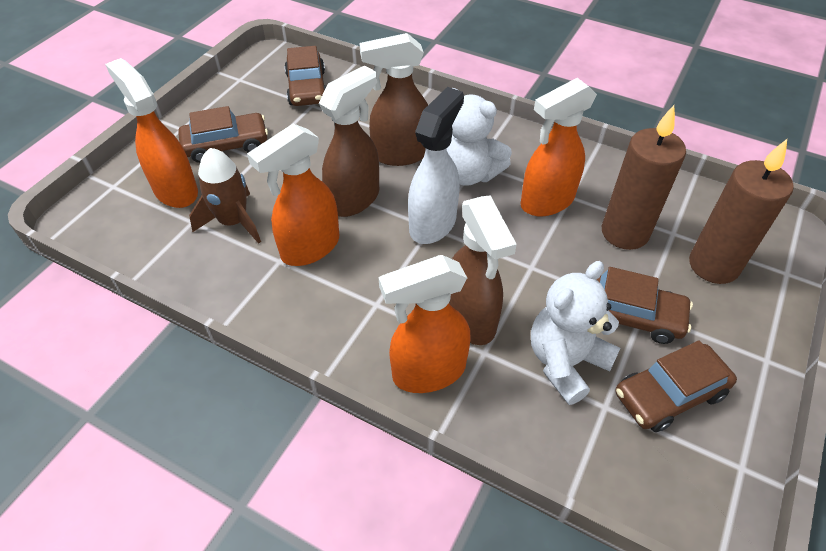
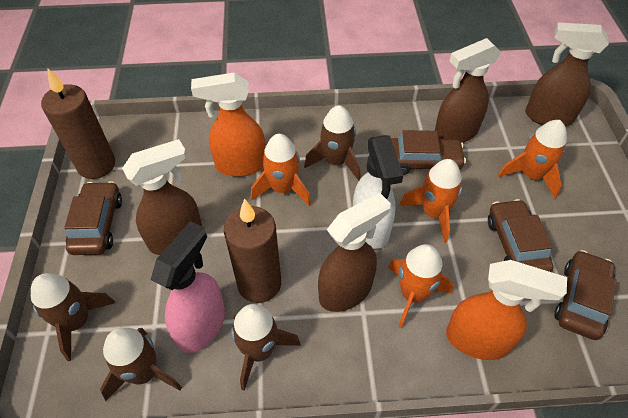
brown rocket: [189,148,261,244] = 1 -> [31,273,115,361] [100,328,182,401] [231,304,301,391] [304,105,361,181] = 4
brown spray bottle: [319,66,379,217] [359,33,428,166] [449,195,517,345] = 3 -> [122,139,202,255] [318,193,391,312] [435,38,501,143] [525,22,609,126] = 4
orange rocket: none = 0 -> [251,134,311,206] [388,244,453,328] [399,159,462,243] [498,120,567,198] = 4
orange spray bottle: [105,58,198,208] [247,123,339,266] [379,255,471,393] [520,78,597,216] = 4 -> [191,72,266,177] [446,260,567,360] = 2
pink spray bottle: none = 0 -> [150,221,225,353] = 1
white teddy bear: [446,88,512,186] [531,261,620,405] = 2 -> none = 0

